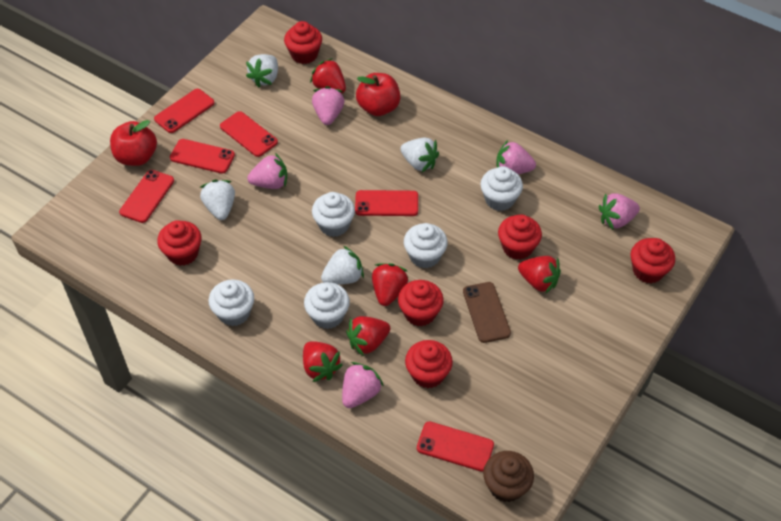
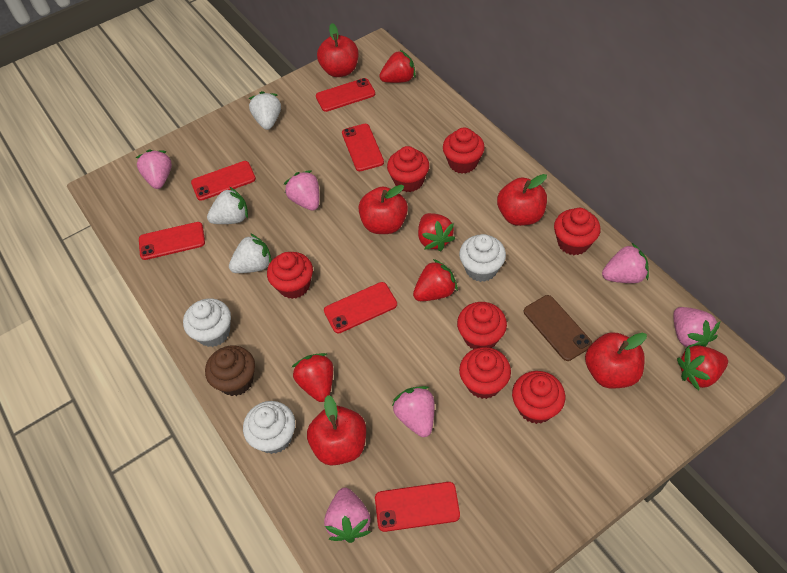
pink strawberry: [247,153,287,189] [312,86,344,125] [342,362,384,408] [496,140,536,174] [599,193,640,229] = 5 -> [135,149,172,189] [284,170,319,211] [324,487,371,543] [392,386,435,437] [602,243,649,283] [673,307,720,350] = 6
red apple: [110,120,157,166] [356,73,400,116] = 2 -> [307,395,366,466] [317,23,359,77] [358,185,408,234] [497,174,547,226] [585,332,647,389] = 5
red cupcake: [157,220,202,266] [284,21,322,64] [398,280,444,327] [405,340,453,388] [498,215,542,260] [630,238,675,283] = 6 -> [267,252,313,299] [387,146,429,192] [443,127,485,174] [457,302,507,349] [459,347,511,399] [512,371,565,424] [554,208,600,255] = 7
white cupcake: [209,279,254,326] [304,282,350,329] [312,192,355,237] [404,223,448,269] [480,166,523,211] = 5 -> [183,298,231,347] [243,401,295,454] [459,234,506,282] = 3
white strawberry: [200,180,235,220] [246,54,278,88] [321,246,364,285] [400,137,439,172] = 4 -> [207,187,248,224] [229,233,272,273] [248,91,281,130] = 3

